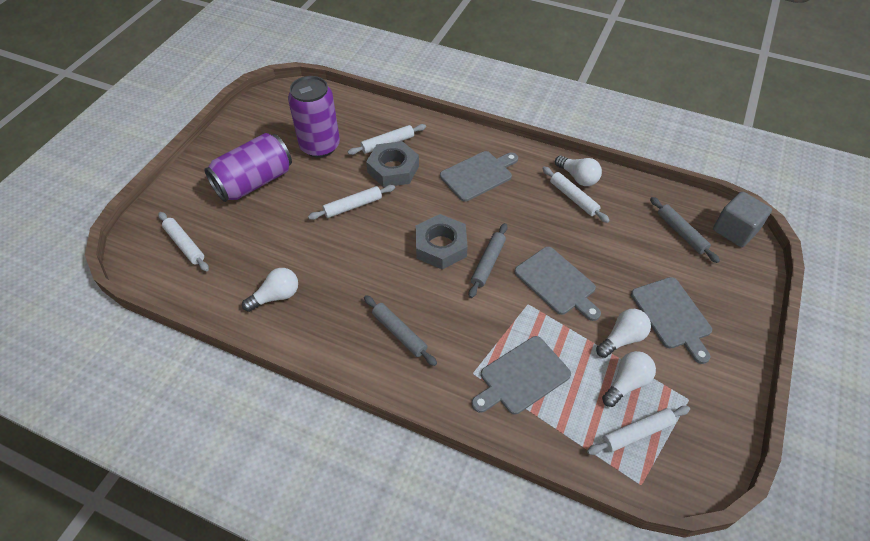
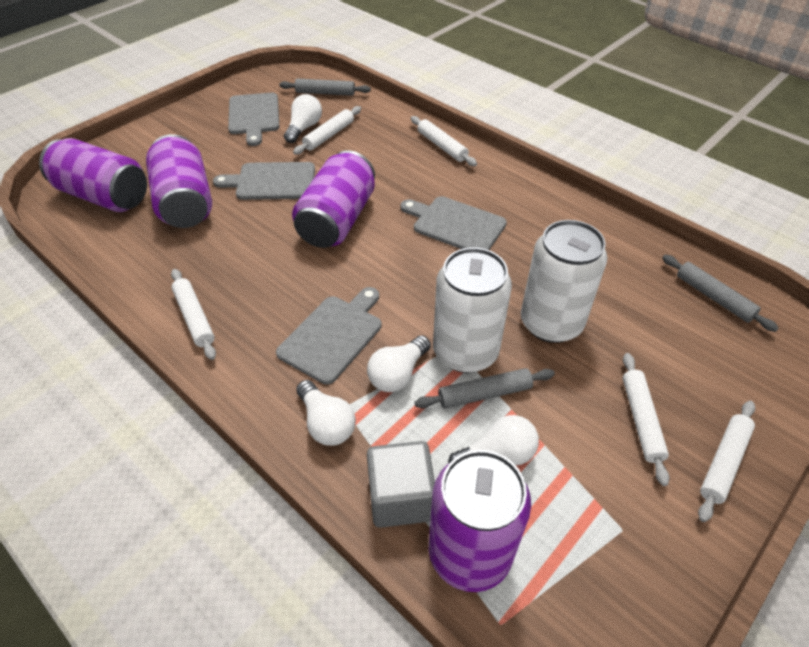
grey nut: [366,141,419,187] [416,214,468,270] = 2 -> none = 0
purple can: [204,133,292,202] [288,76,340,158] = 2 -> [39,138,147,212] [146,134,212,228] [292,150,375,248] [429,450,531,592] = 4
white can: none = 0 -> [433,247,512,373] [521,220,607,343] = 2

